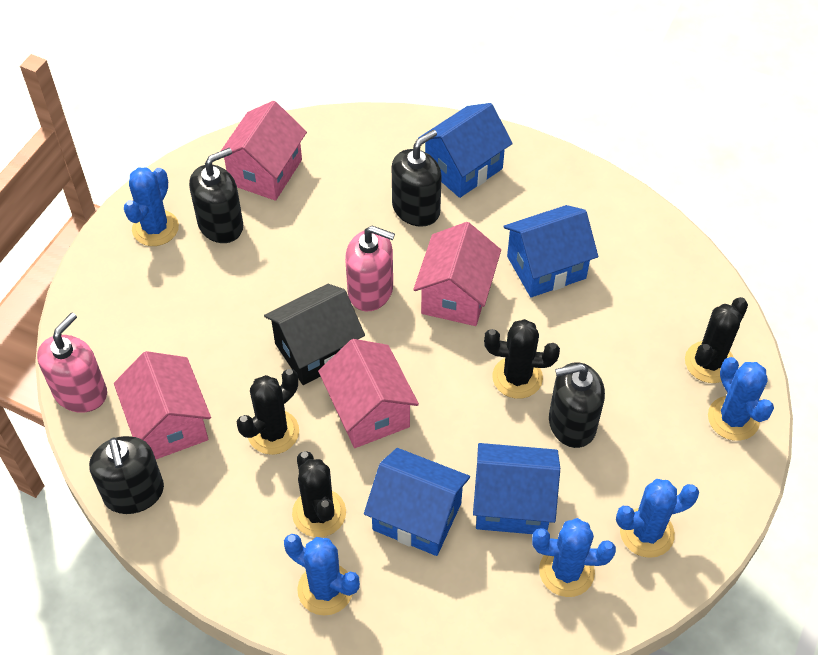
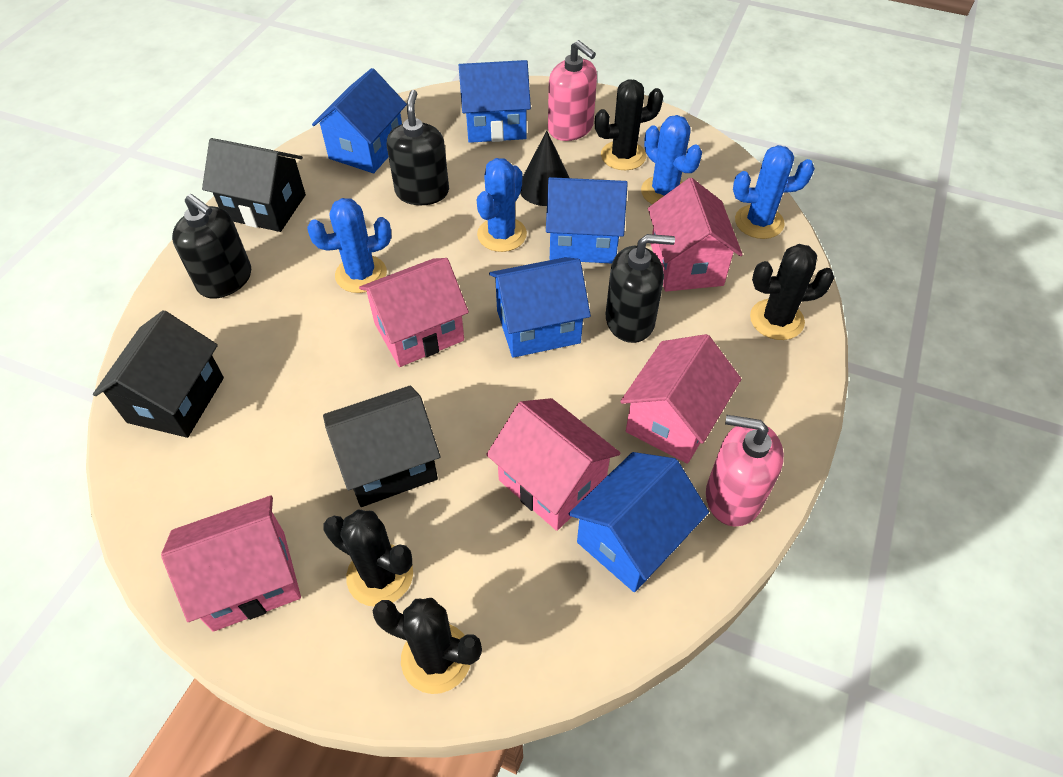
black cone: none = 0 -> [520,131,569,206] = 1
black house: [264,284,365,385] = 1 -> [93,310,224,438] [202,138,306,232] [323,385,441,507] = 3
black soap dispenser: [89,436,164,514] [189,148,243,243] [392,130,442,227] [549,362,605,448] = 4 -> [172,194,251,299] [387,90,449,205] [606,234,675,343] = 3
blue cactus: [124,167,179,246] [284,534,360,615] [532,518,616,597] [616,479,699,558] [708,357,774,441] = 5 -> [307,198,392,293] [477,158,527,252] [641,115,702,204] [733,145,815,239] = 4
blue house: [364,448,470,556] [418,103,513,198] [473,443,560,534] [503,205,598,298] = 4 -> [312,68,407,173] [459,60,531,143] [489,257,591,358] [546,177,628,263] [569,452,709,592] = 5
pink house: [114,351,211,459] [221,101,307,201] [318,339,419,448] [413,222,501,326] = 4 -> [161,496,301,632] [359,258,469,367] [486,398,620,531] [620,334,741,464] [648,178,743,292] = 5

